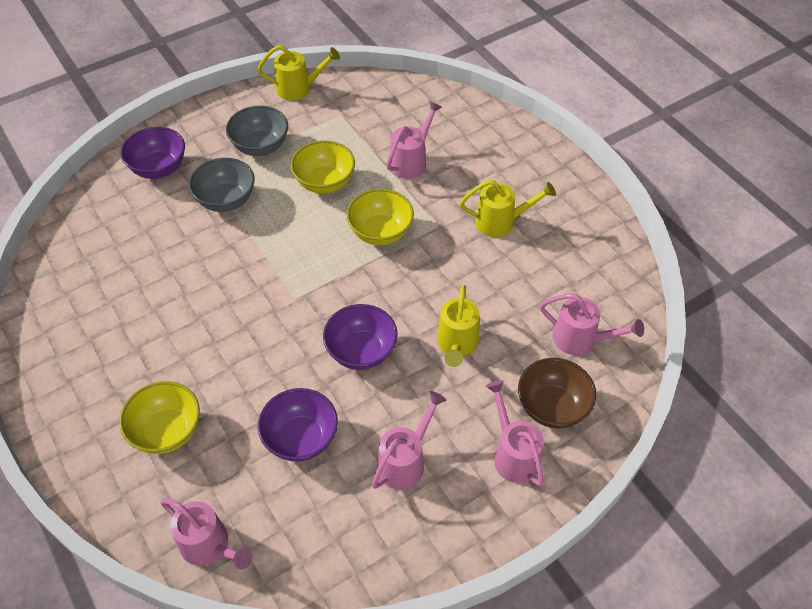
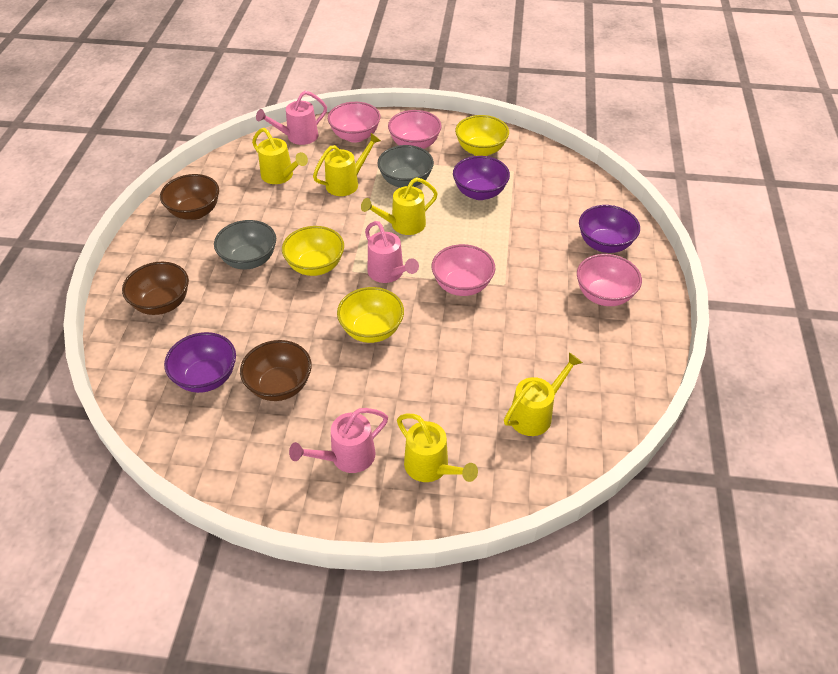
brown bowl: [518,358,596,429] = 1 -> [122,262,189,315] [160,174,219,220] [240,340,312,401] = 3
pink bowl: none = 0 -> [328,102,380,143] [388,110,442,149] [432,244,495,296] [577,254,642,306] = 4
pink watering can: [161,498,252,569] [372,391,447,490] [386,101,442,179] [486,380,544,487] [540,294,644,355] = 5 -> [256,91,327,145] [289,408,388,473] [365,221,419,283] = 3
yellow watering can: [257,45,340,101] [437,285,479,367] [460,180,556,237] = 3 -> [252,128,308,184] [313,133,381,196] [361,177,438,235] [397,414,478,482] [504,353,583,436] = 5

